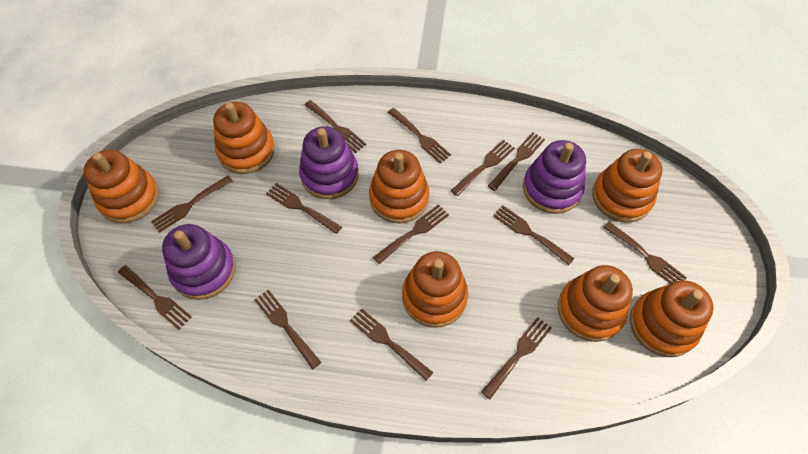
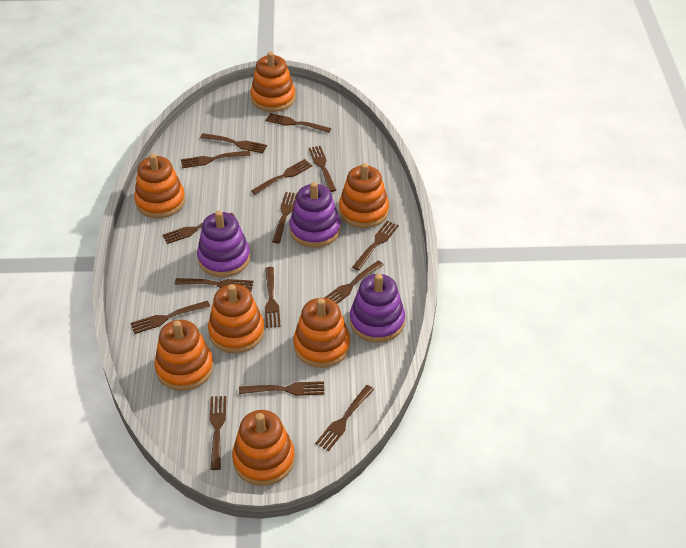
brown fork: [118,265,192,330] [151,175,233,233] [254,290,321,370] [266,183,342,234] [304,100,366,153] [350,308,433,381] [373,205,449,264] [387,108,451,163] [451,140,515,196] [481,317,552,399] [488,132,545,191] [493,205,575,265] [603,222,687,284] = 13 -> [130,301,210,334] [162,213,234,244] [175,278,253,292] [181,150,251,168] [200,133,267,153] [210,396,226,470] [239,381,324,396] [251,159,312,195] [265,267,281,328] [266,113,331,133] [272,192,297,243] [309,146,336,192] [315,385,374,451] [324,260,384,304] [353,221,399,270] = 15

